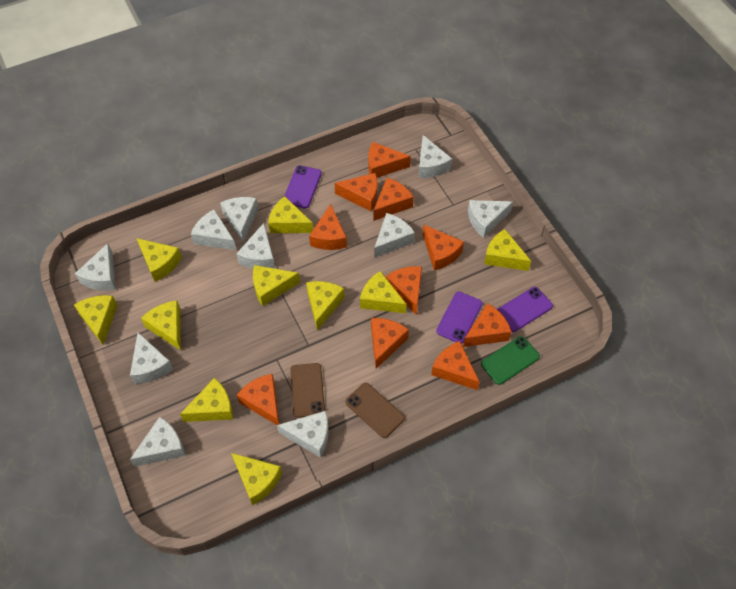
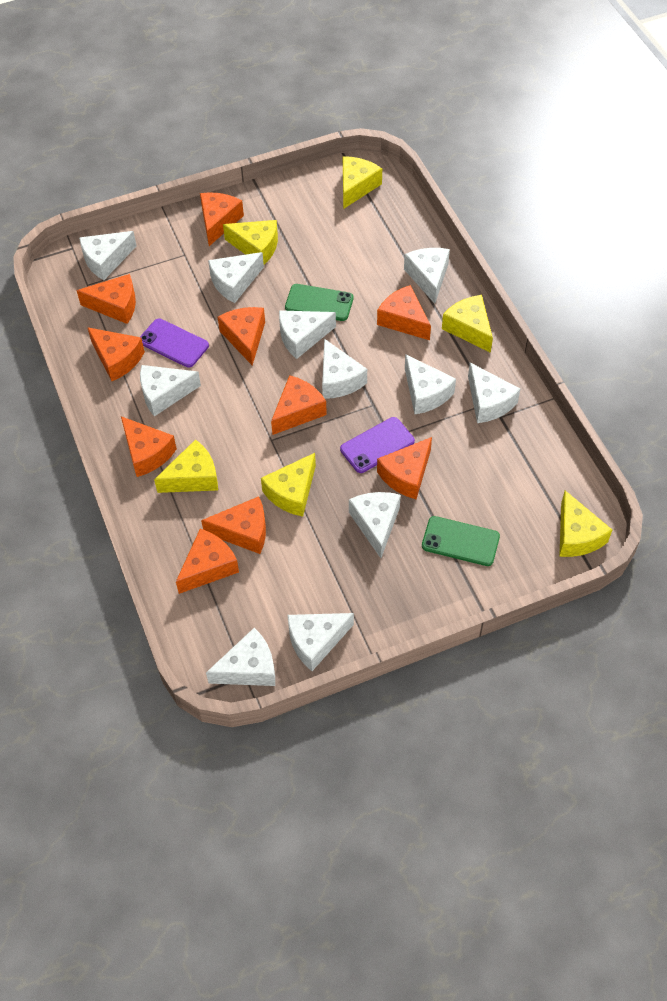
brown phone: [290,363,325,418] [345,383,405,438] = 2 -> none = 0
green phone: [481,336,540,385] = 1 -> [285,284,353,321] [422,516,500,566] = 2
purple phone: [284,165,322,209] [436,292,483,344] [497,287,553,332] = 3 -> [140,318,209,368] [340,417,415,473] = 2
white cheese: [75,243,116,291] [130,333,173,384] [130,417,186,467] [191,209,236,250] [220,197,258,243] [236,223,275,269] [277,411,329,458] [374,213,415,258] [418,135,452,178] [468,200,513,238] = 10 -> [79,231,137,280] [140,365,201,416] [206,628,275,686] [208,252,264,303] [279,310,336,359] [288,613,354,671] [322,339,367,399] [349,492,401,558] [404,248,450,304] [405,354,456,414] [468,363,520,423] = 11
yellow cheese: [74,295,118,345] [136,238,182,282] [141,301,181,350] [180,378,233,422] [231,453,282,505] [253,265,300,306] [268,196,313,233] [306,281,345,330] [360,271,407,313] [484,229,531,271] = 10 -> [154,439,218,493] [223,220,278,265] [261,453,316,517] [343,156,382,209] [442,295,493,353] [559,490,612,557] = 6

